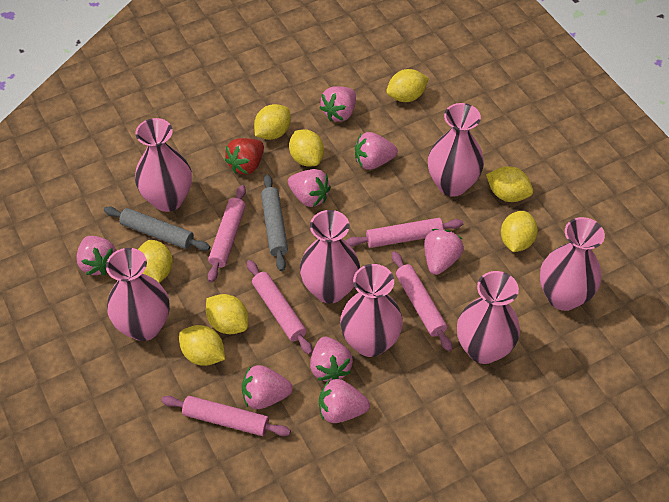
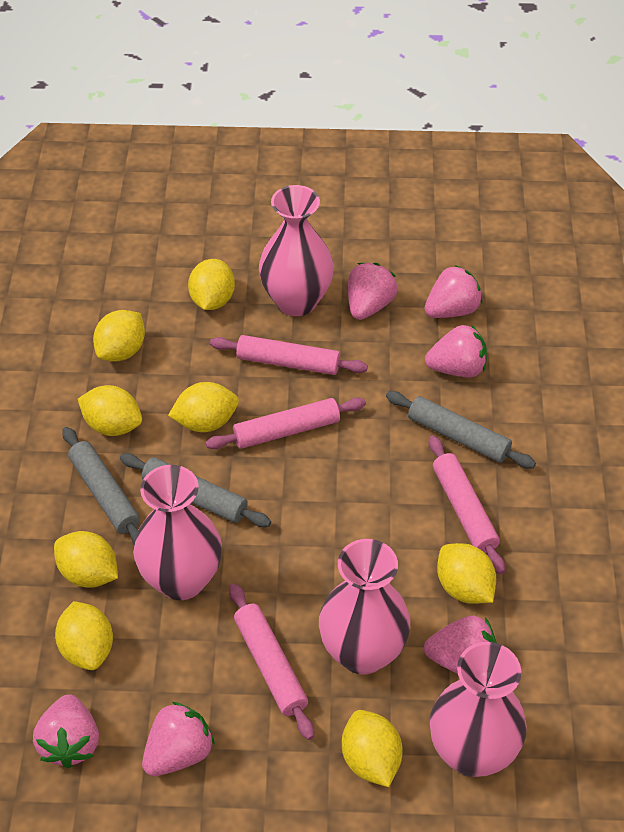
grey rolling pin: [104,206,210,251] [261,174,288,271] = 2 -> [62,427,140,544] [120,453,271,527] [386,391,536,469] = 3
pink rolling pin: [161,396,291,436] [208,185,246,282] [247,260,313,355] [346,218,463,248] [392,252,452,351] = 5 -> [205,398,366,449] [210,335,368,375] [229,583,314,740] [429,436,505,575] = 4
pink strawberry: [76,236,117,276] [241,365,293,409] [288,169,331,207] [310,336,353,381] [319,379,370,423] [320,86,356,122] [355,132,398,170] [424,229,464,275] = 8 -> [33,694,99,768] [142,702,215,776] [348,263,397,320] [424,265,482,318] [424,616,497,674] [425,325,487,377] = 6
pink vase: [106,248,170,341] [135,118,192,212] [300,210,360,303] [340,264,403,357] [428,103,484,197] [457,271,520,364] [540,217,605,311] = 7 -> [133,465,222,600] [259,185,334,316] [319,539,410,675] [430,642,527,777] = 4
red strawberry: [225,138,264,175] = 1 -> none = 0

